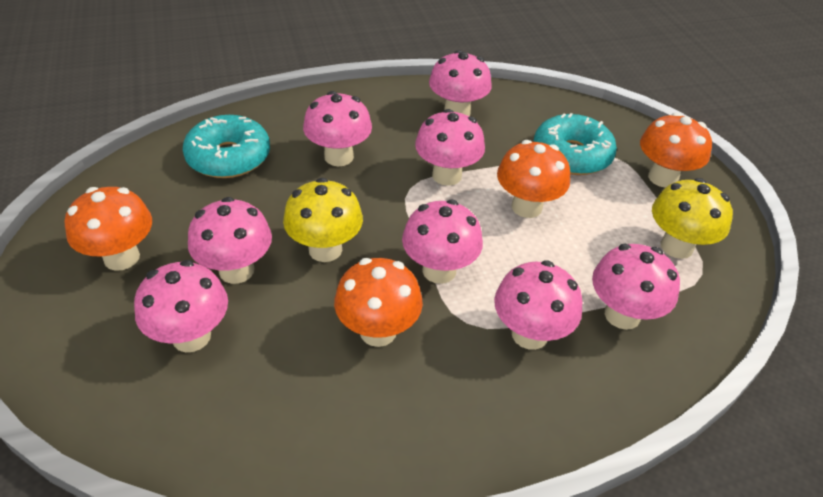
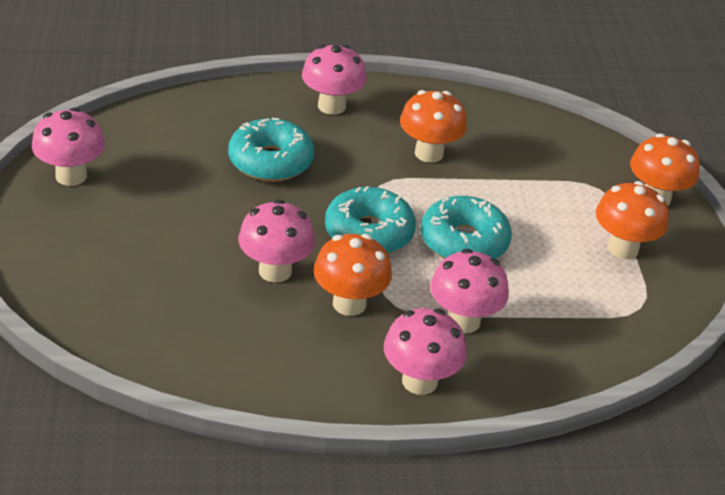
pink mushroom: [134,260,228,352] [188,197,272,284] [303,91,372,166] [402,200,483,284] [415,109,485,186] [429,50,492,117] [494,260,582,350] [592,244,680,330] = 8 -> [32,108,105,186] [238,199,315,283] [302,45,367,115] [384,308,467,395] [430,249,509,333] = 5
turquoise donut: [183,115,270,178] [534,113,617,175] = 2 -> [228,118,314,182] [325,186,416,254] [421,196,512,259] = 3
yellow mushroom: [283,178,363,262] [652,178,733,259] = 2 -> none = 0

